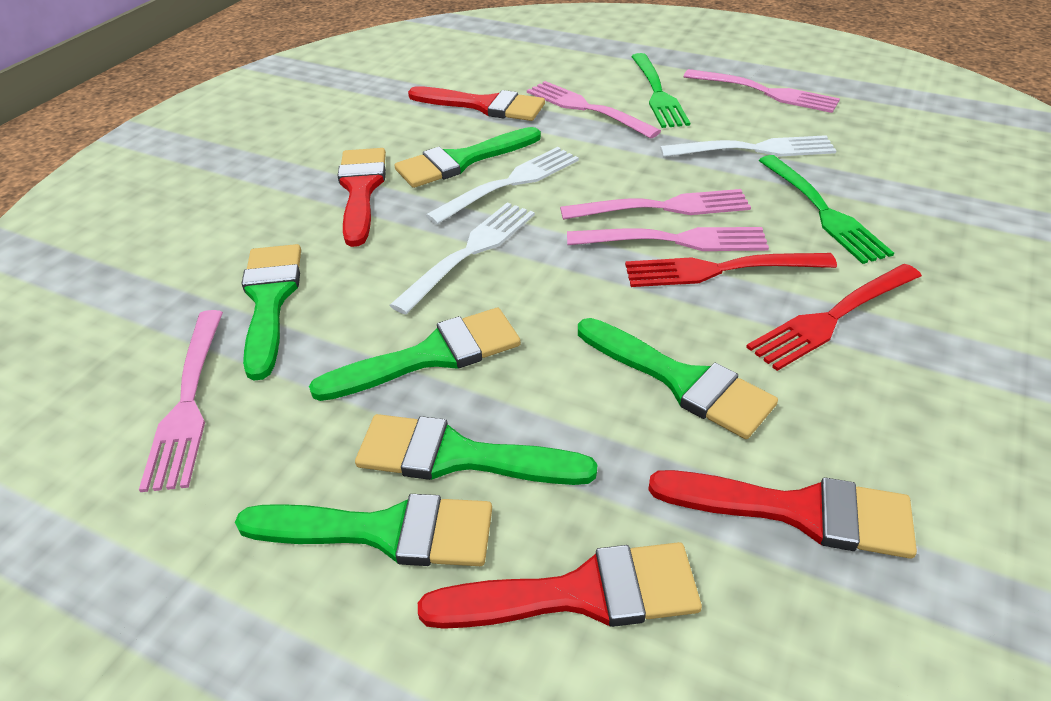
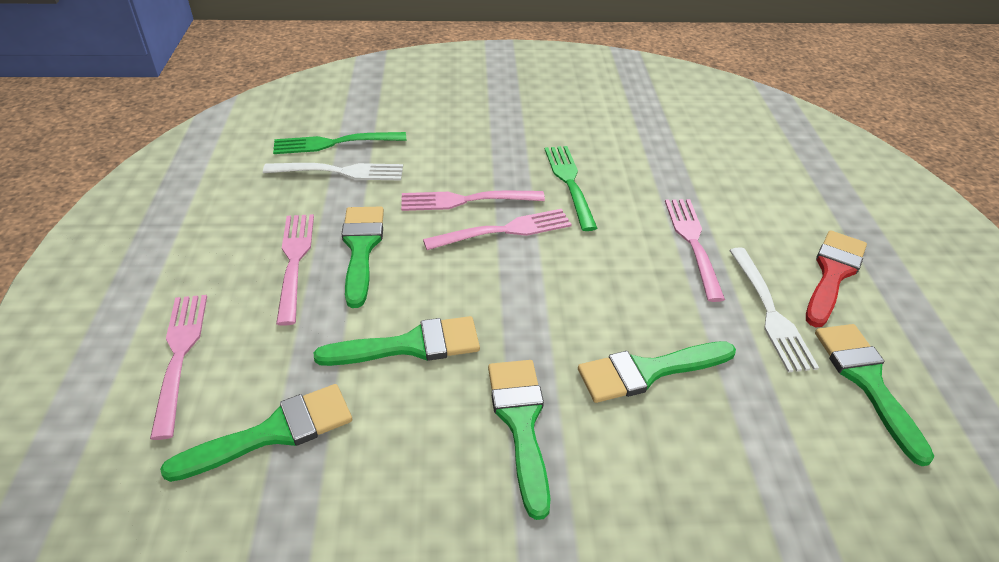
red brush: [337,148,386,247] [408,86,545,121] [418,542,702,629] [648,470,917,559] = 4 -> [806,230,867,327] = 1
red fork: [625,253,837,287] [746,264,922,371] = 2 -> none = 0
white fork: [389,202,535,314] [426,147,579,224] [660,135,836,157] = 3 -> [263,163,403,180] [729,247,819,372] = 2

